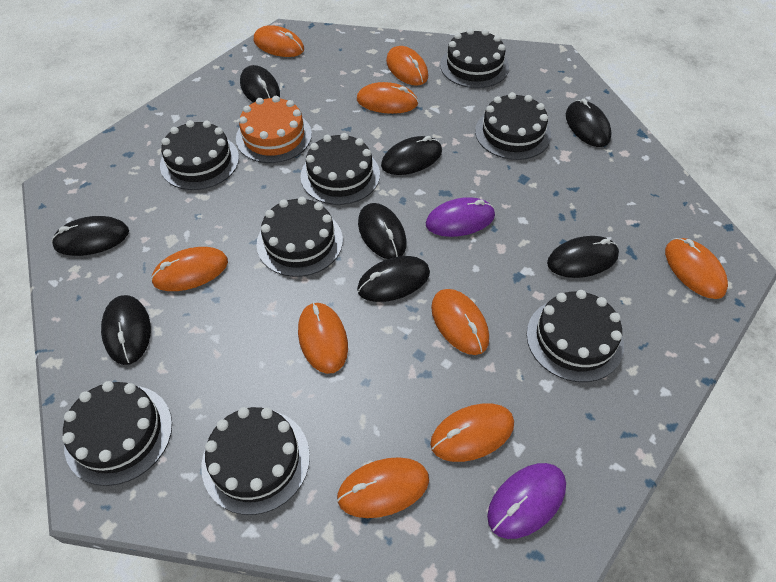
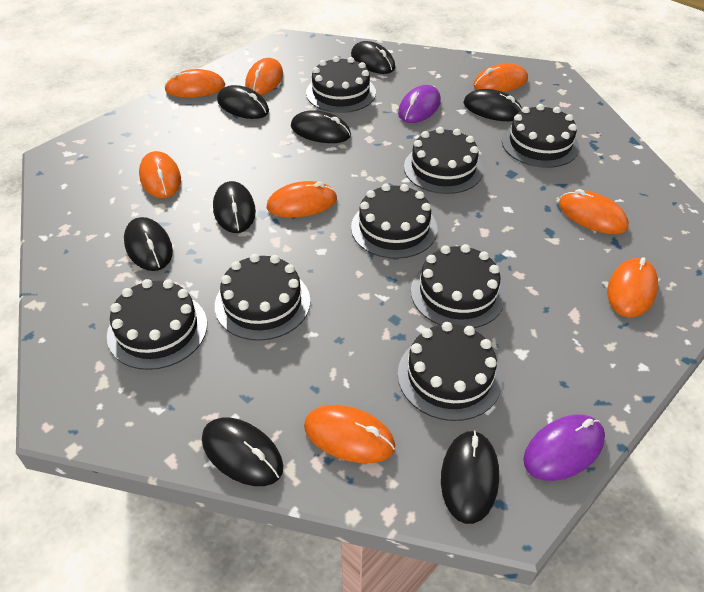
orange cake: [236,96,312,163] = 1 -> none = 0
orange mouse: [151,247,228,291] [254,25,304,57] [298,302,348,374] [337,457,429,518] [357,82,418,114] [386,46,428,86] [430,404,514,462] [431,289,489,355] [665,238,728,299] = 9 -> [139,151,181,198] [164,69,225,98] [245,58,283,95] [267,181,337,218] [304,405,395,463] [473,63,528,92] [559,189,629,234] [607,257,658,318] = 8

